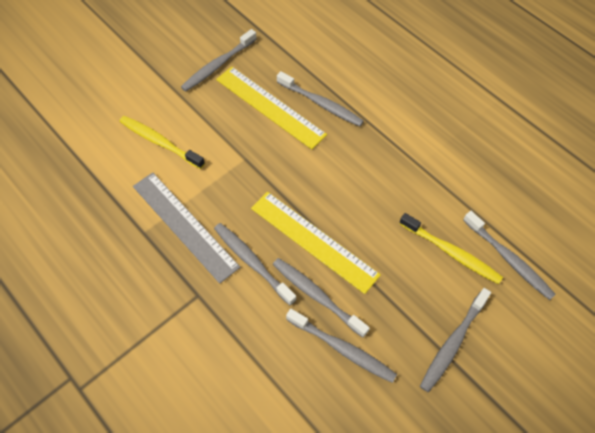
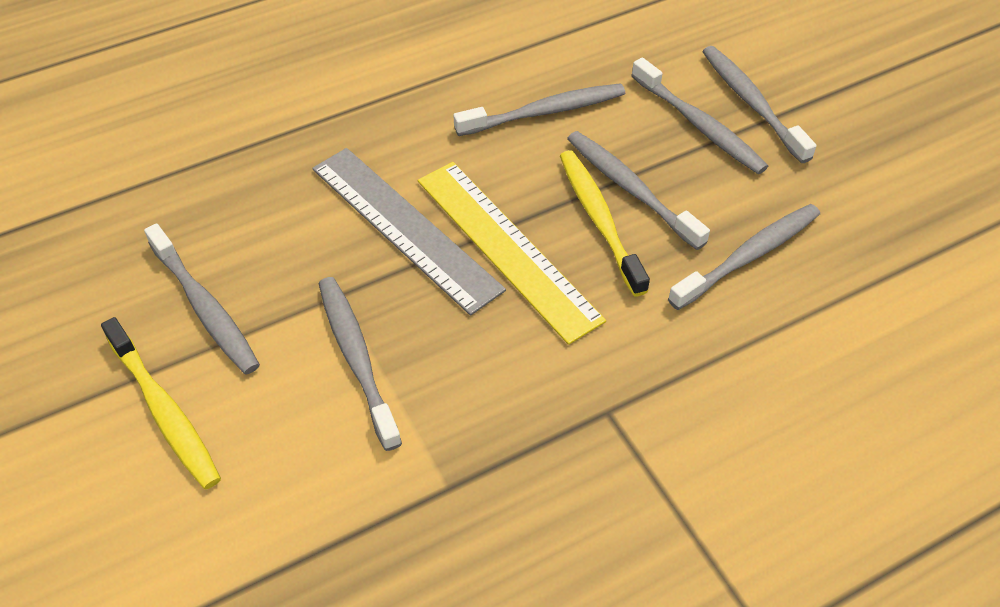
yellow ruler: [216,67,327,149] [251,192,381,294] = 2 -> [418,162,606,345] = 1

